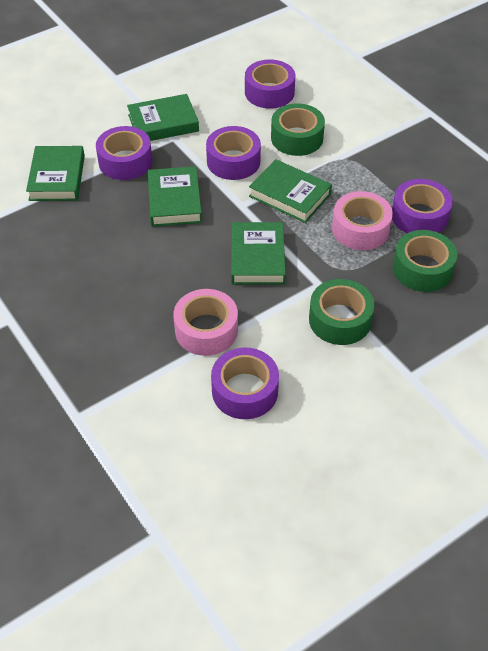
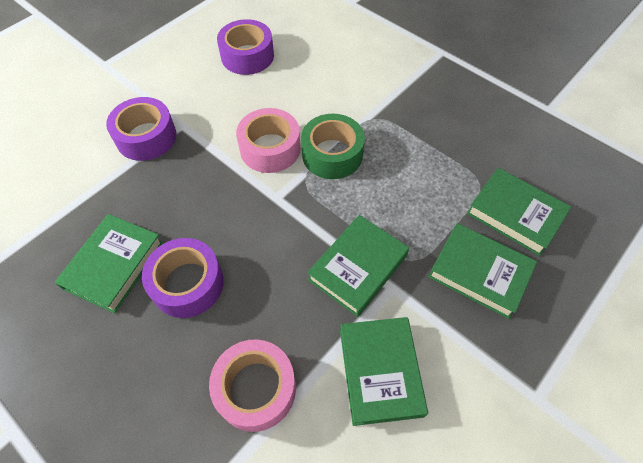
green tape: [271,103,325,156] [309,279,374,345] [393,230,457,292] = 3 -> [301,114,365,179] = 1
purple tape: [96,126,152,180] [206,126,261,180] [211,348,279,419] [245,60,295,109] [392,179,453,233] = 5 -> [106,97,176,161] [142,238,224,318] [217,19,274,75] = 3

